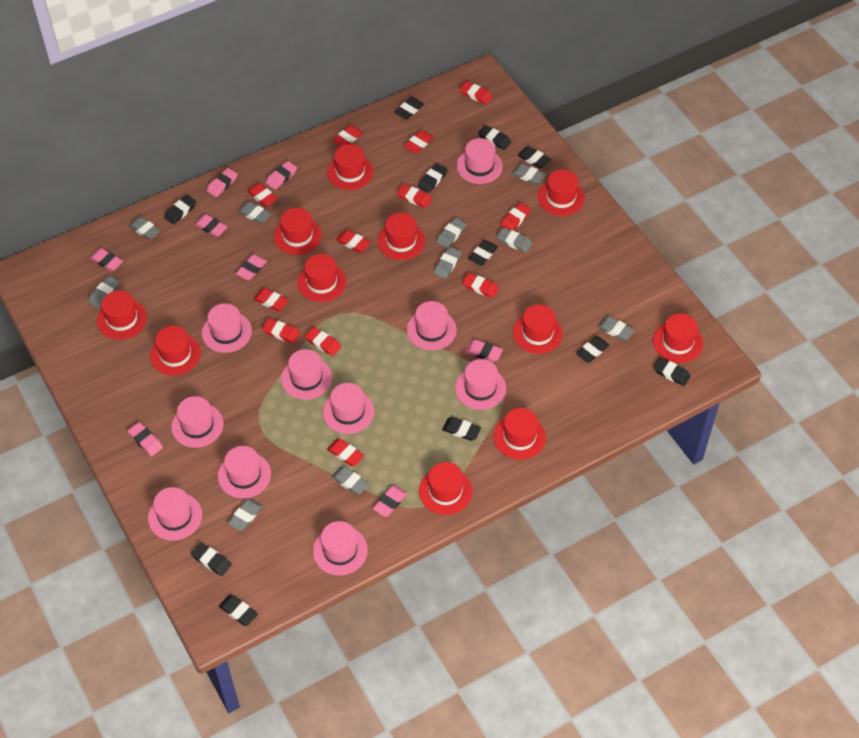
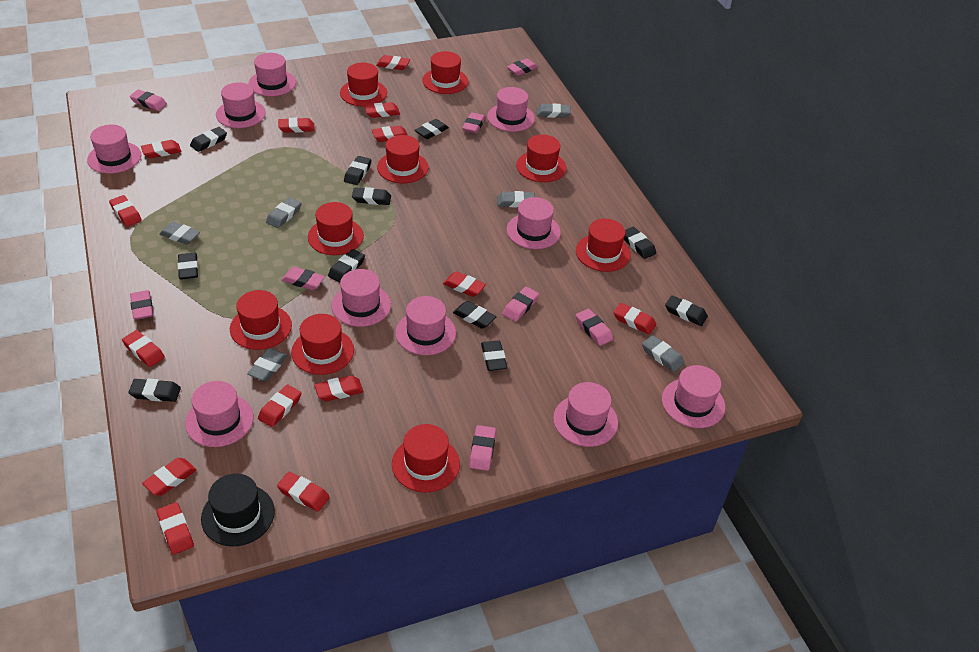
black hat: none = 0 -> [201,473,275,547] = 1
grey eraser: [88,276,120,309] [129,216,161,240] [228,498,263,531] [238,201,272,224] [332,466,369,495] [434,247,462,279] [436,218,466,248] [497,228,532,253] [511,163,546,185] [597,316,635,341] = 10 -> [160,222,200,245] [247,348,288,381] [266,197,301,228] [497,191,535,208] [537,103,571,118] [642,335,685,372] = 6
red eraser: [247,183,278,207] [253,288,289,311] [262,318,300,344] [305,327,341,356] [327,439,364,466] [332,125,363,146] [336,230,371,253] [397,184,432,208] [404,130,434,153] [459,81,492,104] [462,273,499,298] [500,202,531,231] = 12 -> [109,195,142,226] [122,330,165,367] [141,140,181,158] [142,458,196,496] [157,502,194,555] [258,385,301,427] [277,472,330,512] [278,118,314,133] [314,375,363,401] [364,102,400,118] [372,126,408,142] [376,55,410,70] [443,271,486,297] [613,303,656,334] = 14
red hat: [97,290,147,340] [150,326,201,376] [274,208,322,255] [297,254,346,302] [327,144,374,190] [377,213,425,260] [419,462,472,515] [494,408,546,460] [513,304,563,354] [538,170,585,216] [653,313,703,363] = 11 -> [230,290,292,350] [291,314,354,375] [308,202,364,255] [340,63,387,106] [377,135,428,183] [392,424,460,492] [422,51,468,94] [516,135,567,182] [576,218,631,272] = 9

